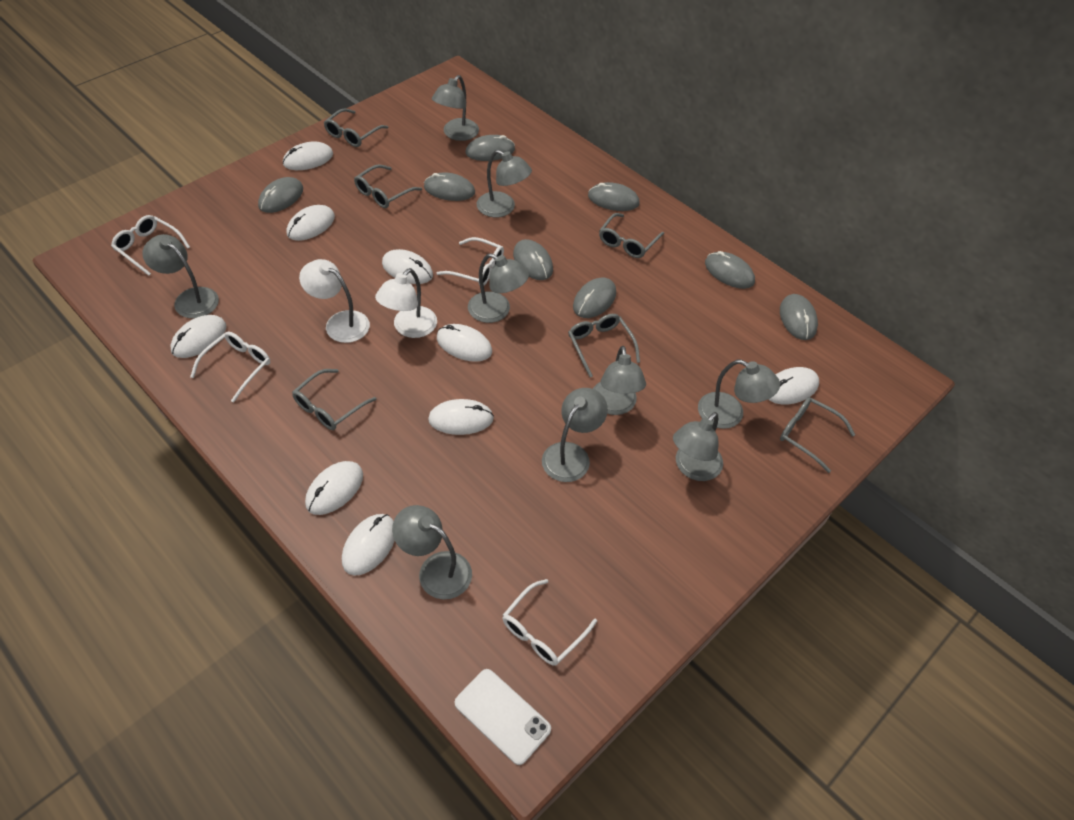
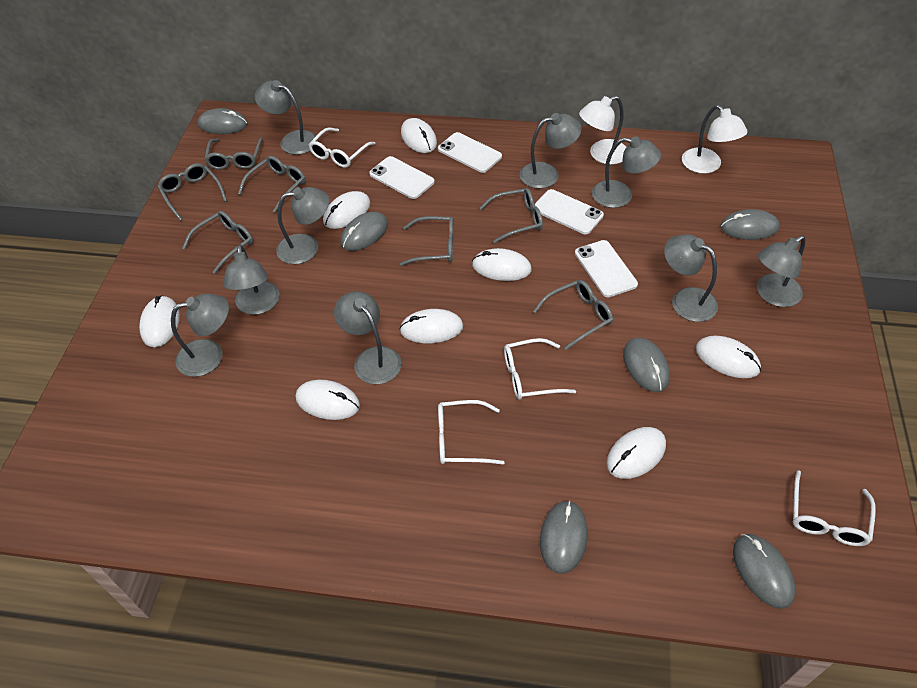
grey glasses: [292,369,377,430] [324,108,388,147] [354,164,422,208] [568,314,640,377] [599,213,664,258] [780,397,855,473] = 6 -> [157,163,227,221] [182,211,253,274] [204,138,263,170] [238,156,306,213] [400,216,454,266] [479,188,543,243] [533,280,613,350] = 7
grey mouse: [258,177,303,213] [424,172,475,201] [466,135,515,161] [513,239,553,280] [573,277,616,318] [588,182,640,211] [705,251,755,289] [780,294,818,340] = 8 -> [198,108,248,134] [340,212,388,251] [540,501,588,574] [623,337,670,392] [721,209,779,240] [733,534,795,609] = 6
white mouse: [170,315,226,358] [283,142,333,170] [287,205,335,241] [305,461,363,515] [342,514,395,576] [382,249,433,284] [428,399,494,435] [437,324,492,362] [768,367,819,404] = 9 -> [139,295,180,347] [296,380,360,420] [323,191,370,229] [399,309,463,344] [401,118,437,153] [472,248,532,281] [606,427,666,479] [696,335,761,378] = 8
white phone: [455,669,551,765] = 1 -> [369,156,435,199] [438,132,502,173] [535,189,604,234] [575,240,638,297] = 4

